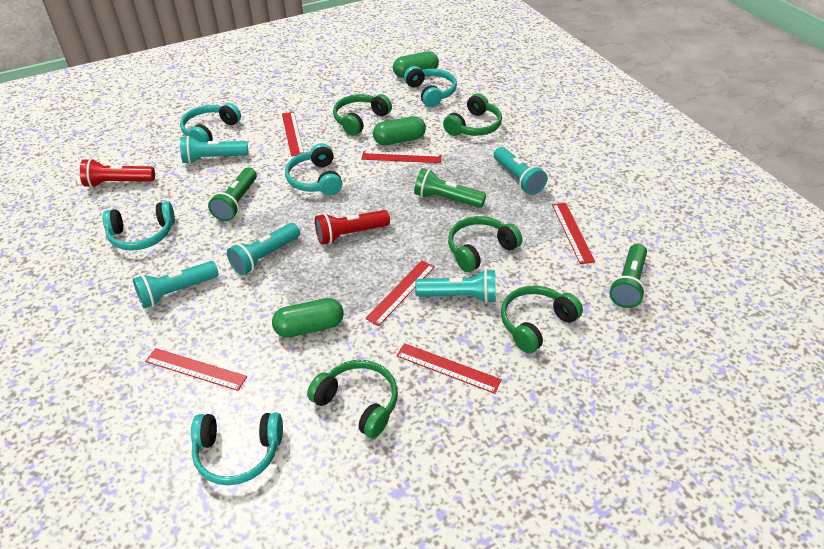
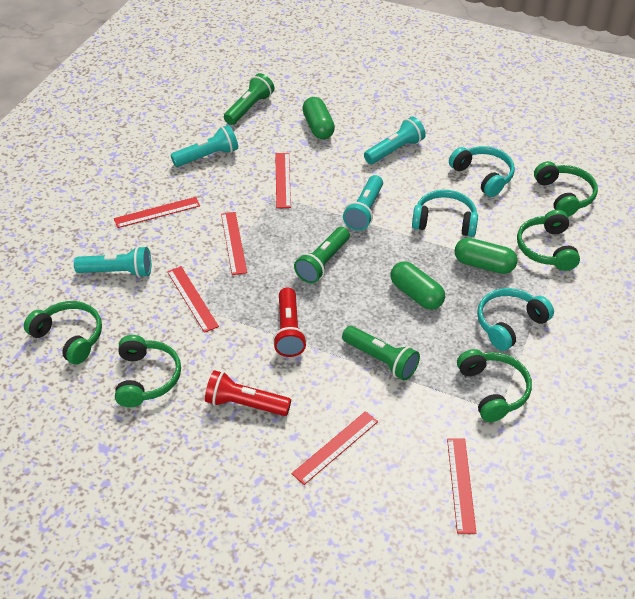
turquoise flashlight: [133,261,219,308] [180,136,248,164] [227,223,300,275] [415,269,496,303] [494,147,547,195] = 5 -> [74,246,151,278] [171,125,238,167] [343,175,383,231] [364,117,426,164] = 4
turquoise headphones: [102,201,175,251] [180,103,241,142] [191,413,283,485] [285,143,342,195] [404,66,457,107] = 5 -> [412,190,478,237] [449,146,515,197] [477,288,554,351] = 3

